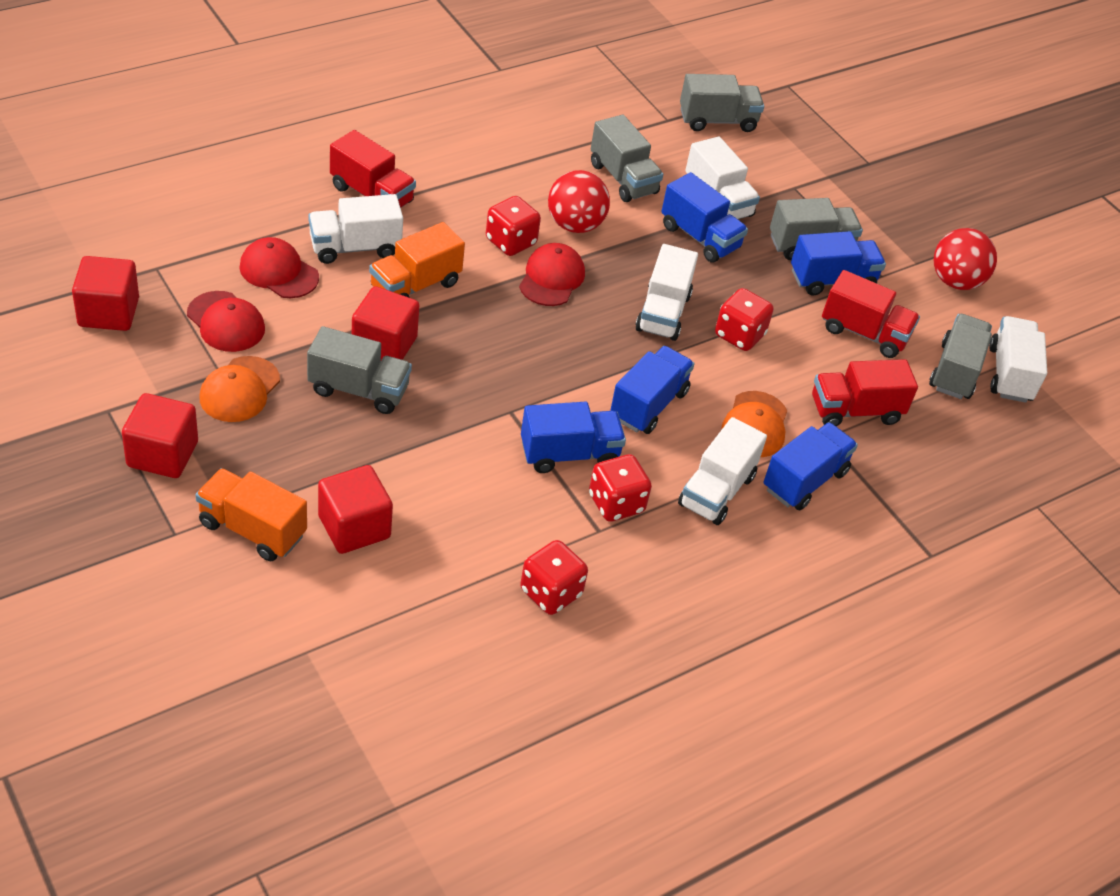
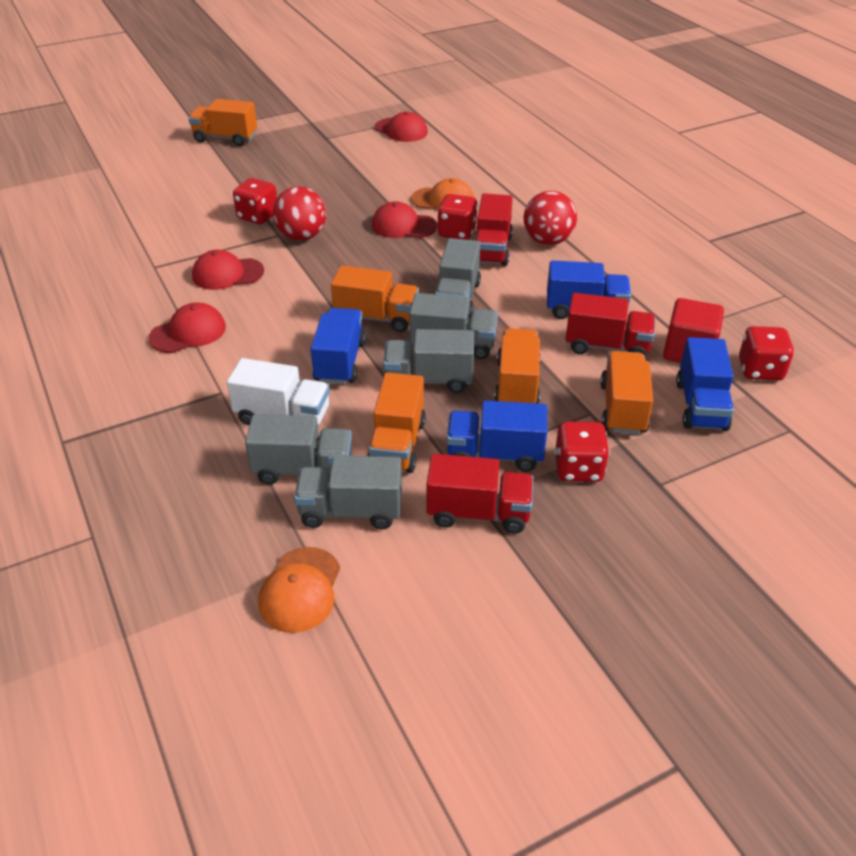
blue truck: [521,402,626,473] [610,346,695,434] [661,172,748,263] [763,422,858,510] [791,231,886,296] = 5 -> [311,308,366,384] [447,401,547,472] [547,260,631,319] [676,337,734,431] = 4
orange truck: [196,468,307,561] [369,222,465,297] = 2 -> [189,99,257,146] [331,265,419,332] [367,373,426,473] [494,328,541,404] [600,351,653,435] = 5
red cap: [187,291,265,352] [239,237,319,298] [519,243,585,306] = 3 -> [149,302,226,353] [192,250,264,290] [372,201,437,238] [375,112,428,142] = 4
red cube: [72,256,139,331] [122,393,198,478] [318,465,393,554] [352,286,419,360] = 4 -> [663,298,724,363] = 1
white truck: [308,194,403,264] [635,244,698,341] [678,417,767,525] [685,137,760,219] [989,316,1047,403] = 5 -> [227,358,330,425] = 1

